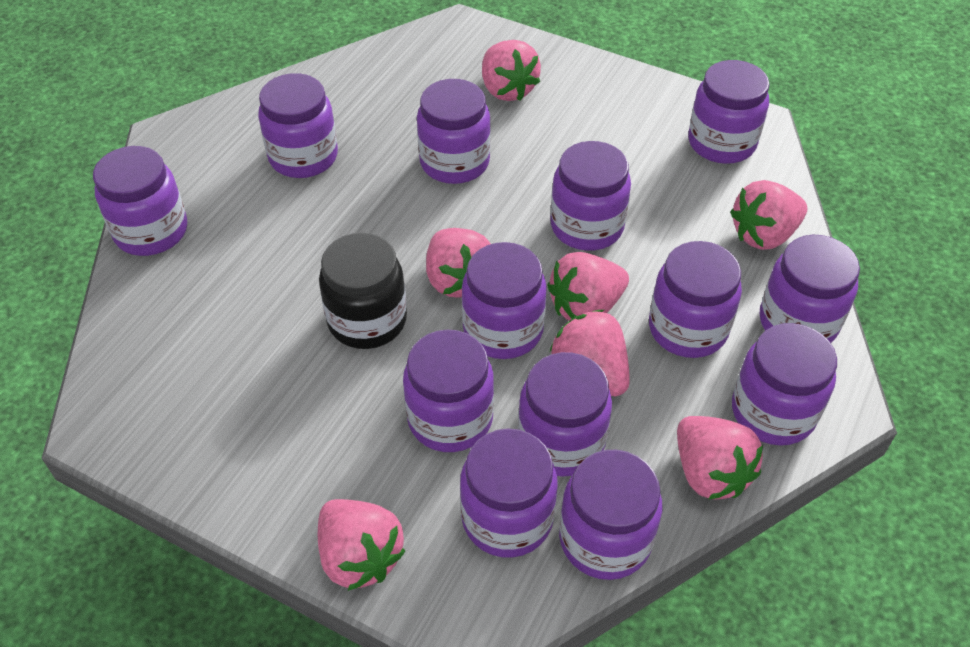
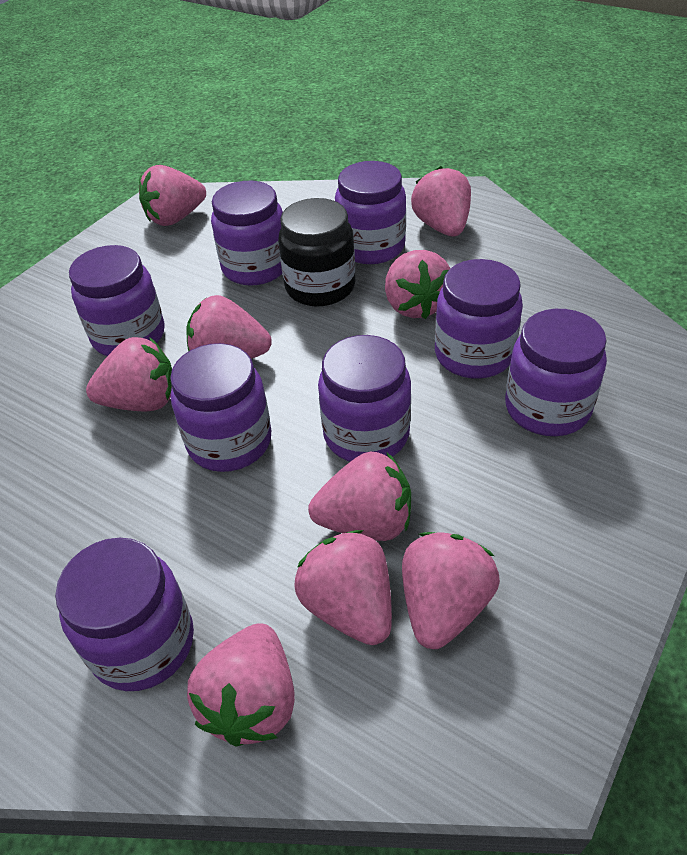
pink strawberry: [318,499,406,591] [426,228,491,298] [482,40,541,101] [547,252,629,321] [550,310,630,396] [677,416,763,500] [730,180,807,250] = 7 -> [86,337,172,411] [139,165,206,226] [186,295,272,359] [187,623,295,747] [294,530,392,645] [308,452,411,541] [385,250,450,319] [402,532,500,649] [411,166,471,236] = 9
purple jar: [93,146,187,256] [258,73,338,178] [403,329,494,452] [417,79,491,184] [460,428,558,558] [462,242,547,359] [518,352,612,477] [550,141,631,251] [559,450,662,580] [649,241,742,358] [688,60,770,164] [732,323,837,446] [760,235,860,343] = 13 -> [55,538,194,691] [69,245,165,356] [170,343,271,472] [211,181,283,285] [318,335,411,462] [335,161,406,264] [435,259,523,379] [505,309,607,436] = 8

